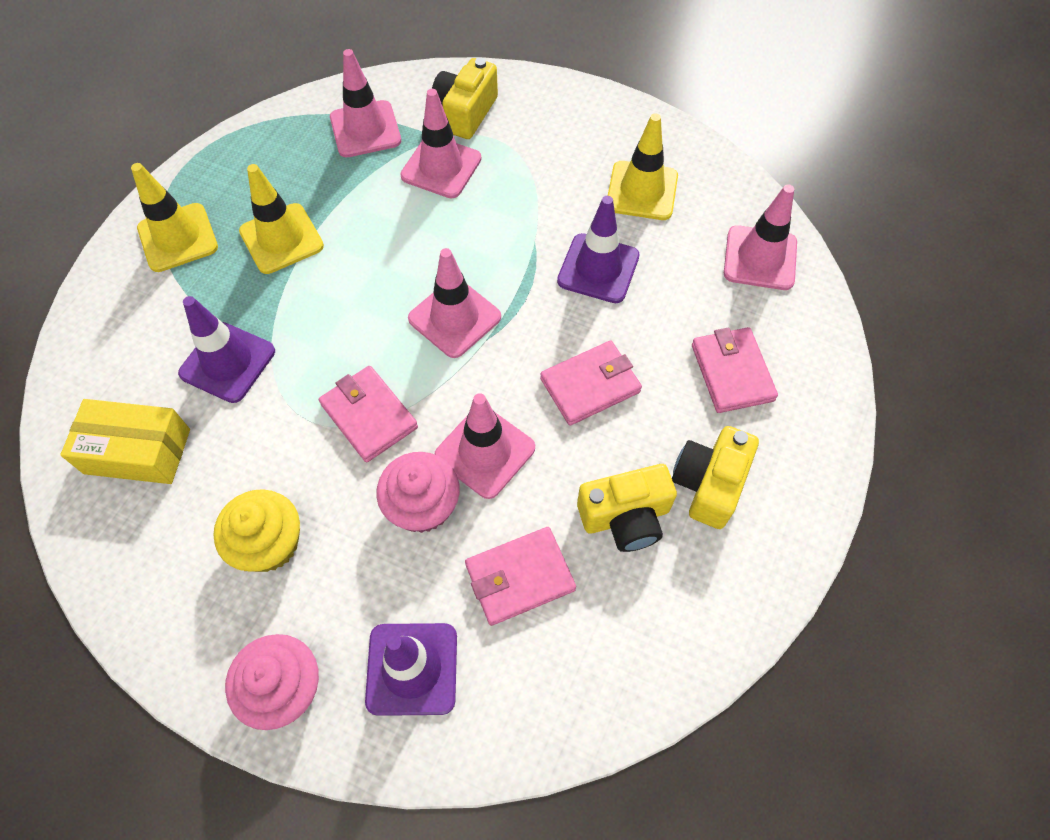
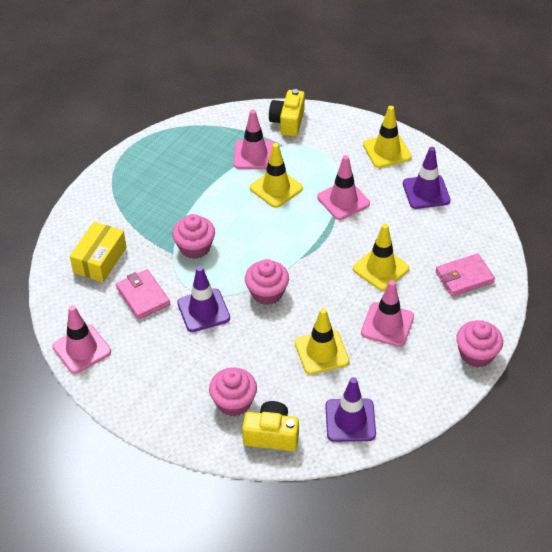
pink cupcake: [225,634,319,730] [376,452,460,533] = 2 -> [172,214,215,259] [209,367,257,416] [245,259,289,305] [456,320,503,368] = 4
pink traffic cone: [330,49,401,157] [400,89,482,198] [408,248,501,358] [434,393,535,499] [724,184,797,290] = 5 -> [52,305,111,374] [234,110,274,169] [317,155,370,220] [361,280,414,347] = 4
pink wallet: [319,366,418,462] [465,527,576,626] [540,340,642,426] [692,327,778,413] = 4 -> [116,269,170,320] [436,253,495,296] = 2
yellow camera: [432,58,498,139] [577,464,677,552] [672,426,759,529] = 3 -> [242,401,299,451] [269,89,305,136] = 2
yellow cupcake: [213,489,300,572] = 1 -> none = 0
yellow traffic cone: [131,163,218,272] [239,164,324,274] [608,113,678,220] = 3 -> [250,143,303,208] [295,308,349,375] [353,224,409,291] [363,106,411,168] = 4

